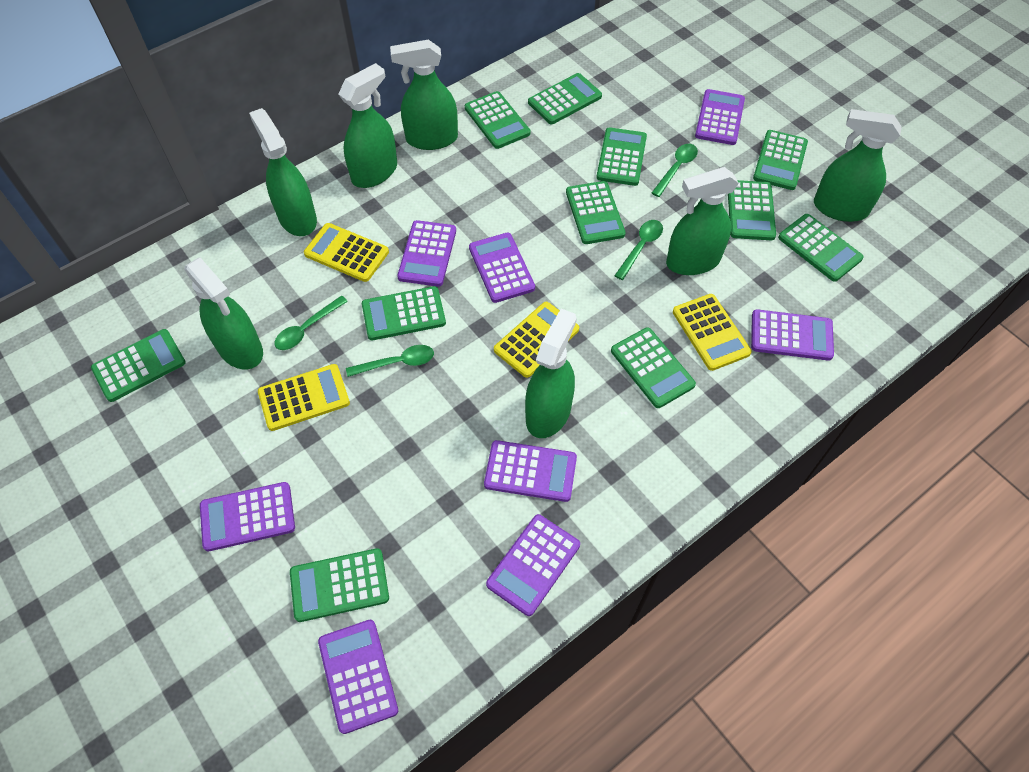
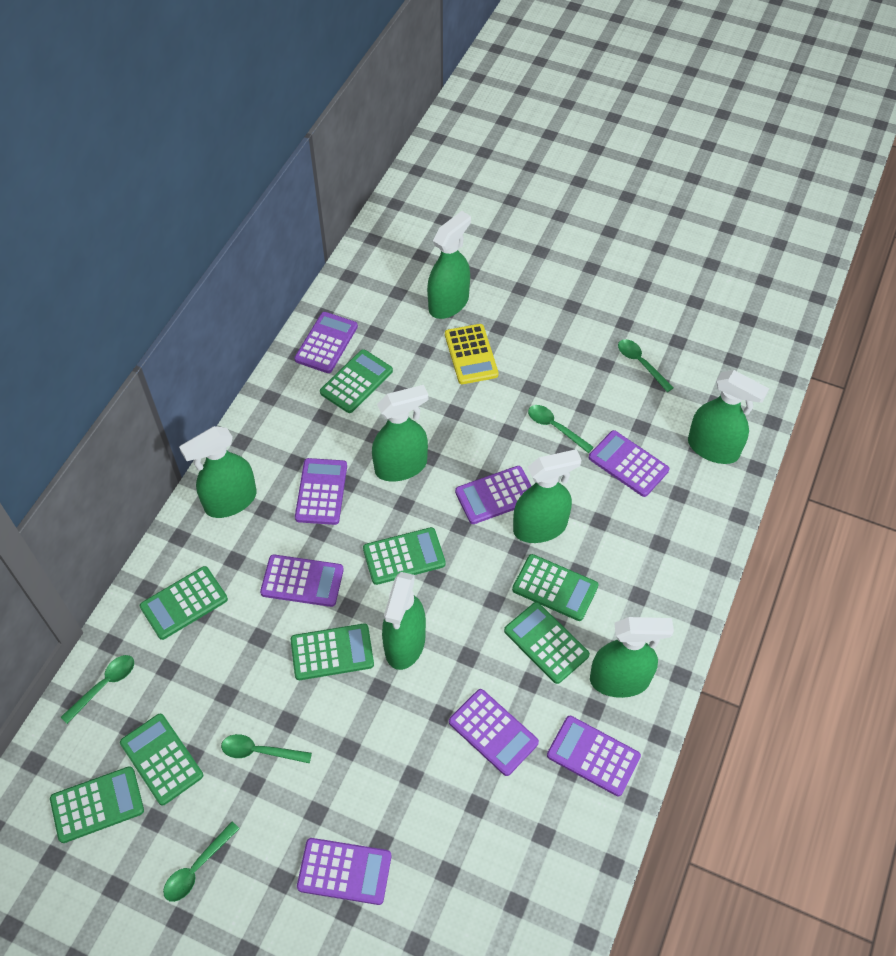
green calculator: [91,329,186,402] [290,548,389,622] [362,286,446,340] [465,91,530,149] [528,73,602,124] [566,181,626,244] [596,127,647,186] [611,327,696,408] [728,180,776,240] [753,130,808,190] [778,214,864,282] = 11 -> [50,766,144,843] [120,714,203,805] [140,566,228,640] [290,623,374,680] [320,349,393,413] [363,527,446,585] [504,602,590,684] [512,554,598,621] = 8
green spoon: [274,296,348,350] [346,345,434,377] [614,220,663,280] [652,144,698,197] = 4 -> [61,655,134,724] [163,821,240,902] [221,734,312,764] [528,405,594,453] [618,339,674,392] = 5
yellow calculator: [258,364,350,431] [304,223,389,282] [494,302,579,378] [673,294,752,371] = 4 -> [445,324,499,384] = 1

